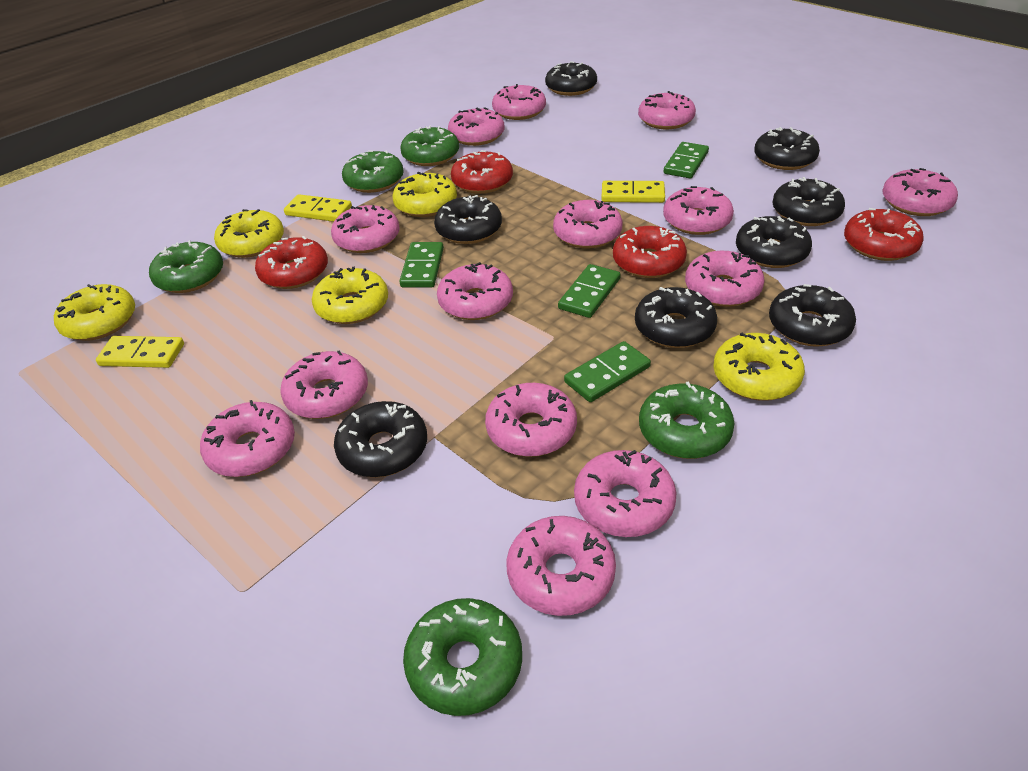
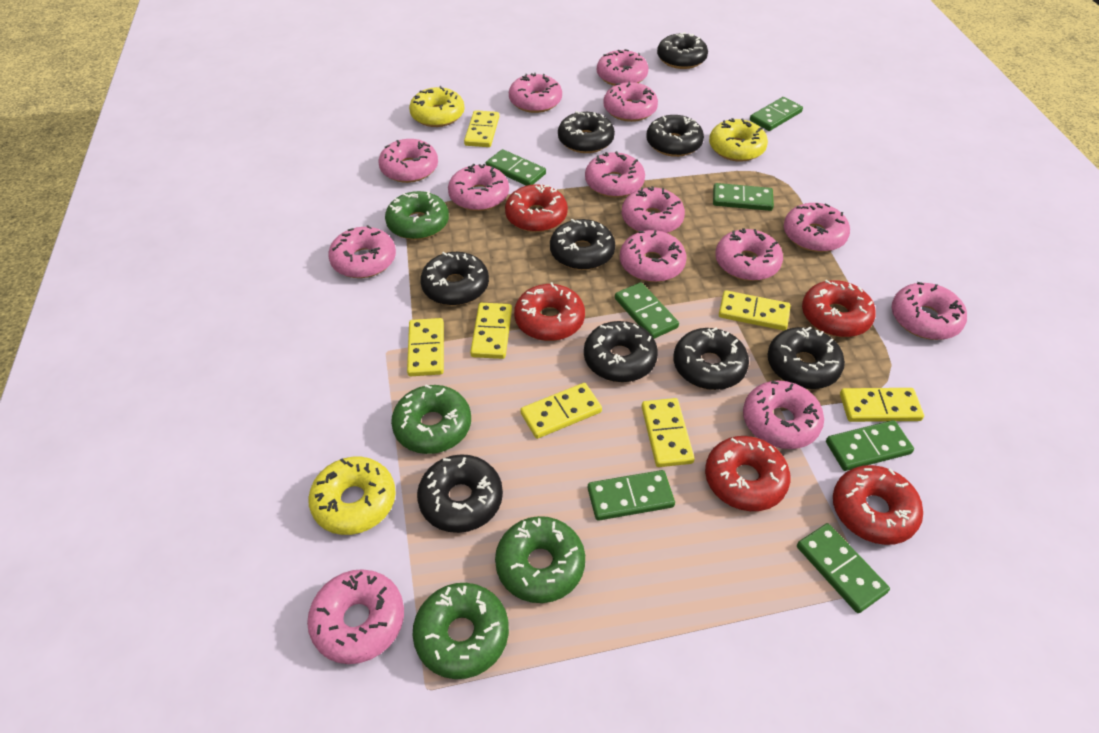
black donut: [334,401,427,477] [434,195,502,244] [545,61,597,96] [635,287,717,348] [736,216,812,268] [754,127,820,170] [769,284,856,347] [772,177,845,226] = 8 -> [417,454,503,533] [420,252,489,306] [550,219,615,270] [558,111,615,153] [584,321,658,382] [646,115,704,157] [657,32,708,69] [673,327,749,390] [768,327,845,389] = 9
green domino: [399,242,444,287] [558,264,621,318] [564,341,651,402] [663,142,709,178] = 4 -> [486,149,546,186] [588,470,675,521] [615,282,679,339] [713,183,774,211] [750,97,803,131] [797,523,890,613] [826,420,914,471] = 7
green donut: [149,240,223,293] [342,150,404,193] [400,126,459,166] [403,598,522,716] [639,381,735,459] = 5 -> [385,191,449,240] [391,385,471,454] [412,583,509,679] [495,516,585,603] = 4
red donut: [255,236,328,289] [451,150,513,194] [613,226,687,278] [844,208,924,261] = 4 -> [505,184,568,232] [514,282,585,341] [705,436,790,511] [802,280,876,337] [833,465,923,545] = 5
yellow domino: [96,336,184,368] [284,194,352,222] [601,181,665,203] = 3 -> [407,318,444,376] [464,110,499,147] [470,303,512,359] [520,383,602,439] [641,398,695,467] [719,290,791,331] [840,388,924,422] = 7
yellow donut: [54,284,135,341] [214,209,284,258] [312,267,388,324] [393,172,457,217] [713,332,805,401] = 5 -> [308,457,396,535] [409,86,465,127] [709,118,768,162] = 3

